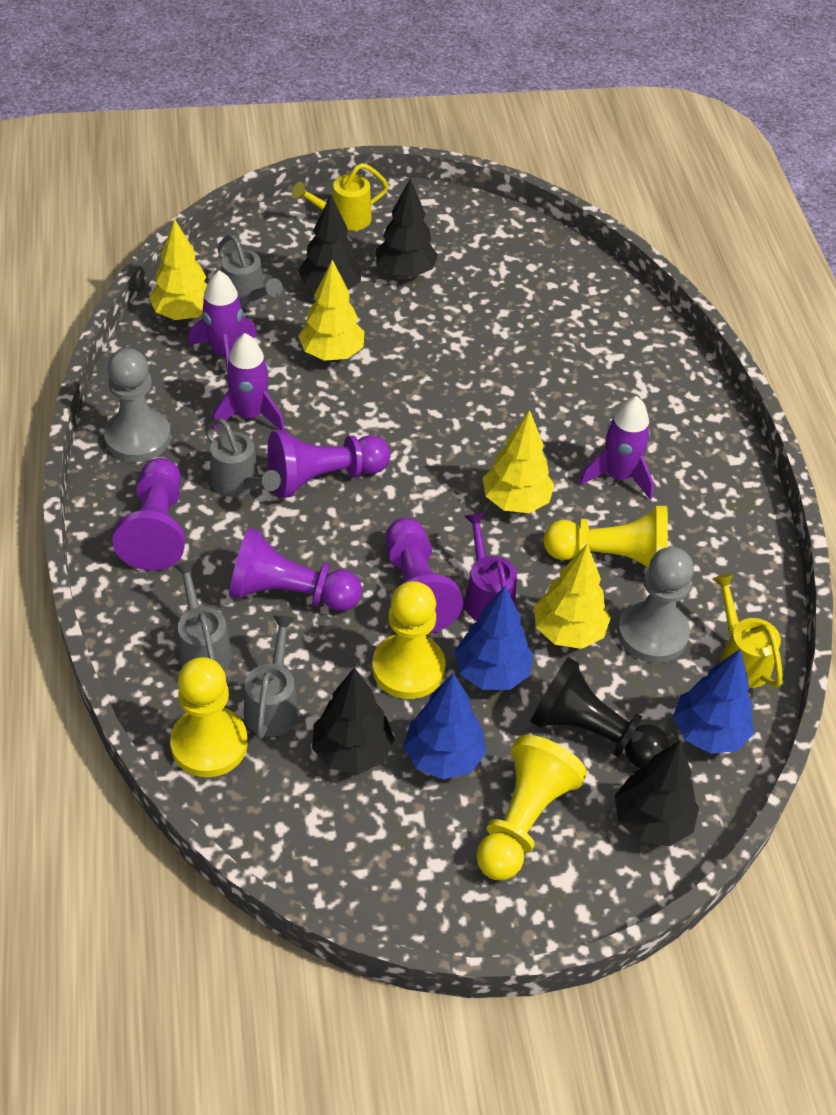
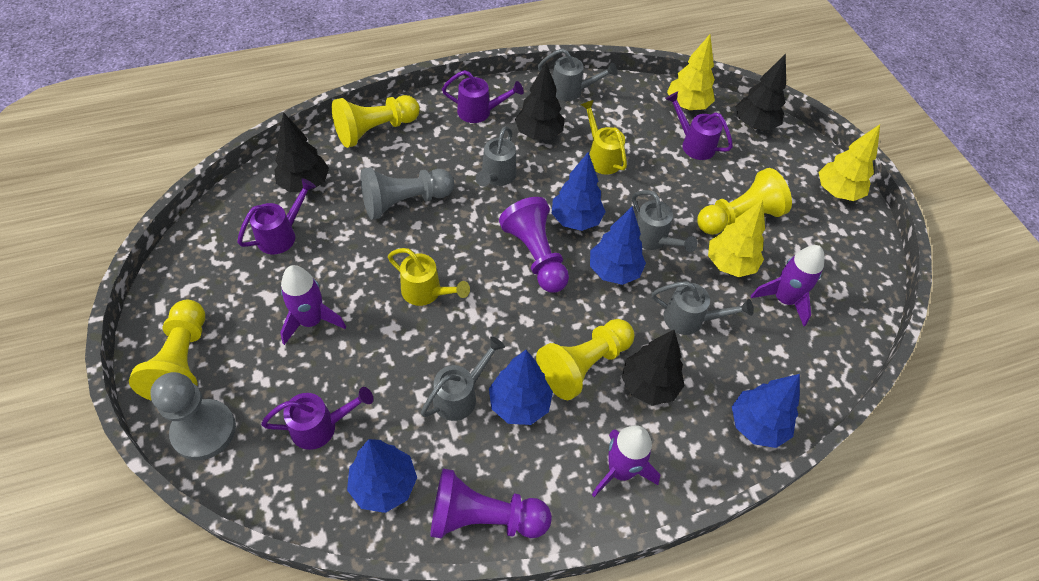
black pawn: [530,657,670,768] = 1 -> none = 0
blue tree: [403,673,486,780] [454,586,533,690] [673,649,754,754] = 3 -> [347,439,417,513] [489,350,553,425] [552,152,605,231] [590,206,646,285] [732,374,800,448] = 5
grey watering can: [174,561,232,670] [205,418,281,497] [217,235,283,309] [244,615,299,740] = 4 -> [421,336,505,421] [476,126,516,186] [538,48,617,101] [632,190,697,252] [652,281,754,335] = 5
purple pawn: [112,458,185,571] [229,528,362,611] [267,430,391,498] [386,518,463,634] = 4 -> [430,469,552,538] [499,197,569,293] = 2
purple watering can: [464,512,517,621] = 1 -> [237,178,316,254] [261,387,373,450] [442,70,524,123] [666,92,733,160] = 4
yellow tree: [149,219,207,320] [298,260,364,361] [483,410,554,513] [534,544,611,649] = 4 -> [667,35,715,110] [708,200,765,277] [819,124,880,201] = 3

